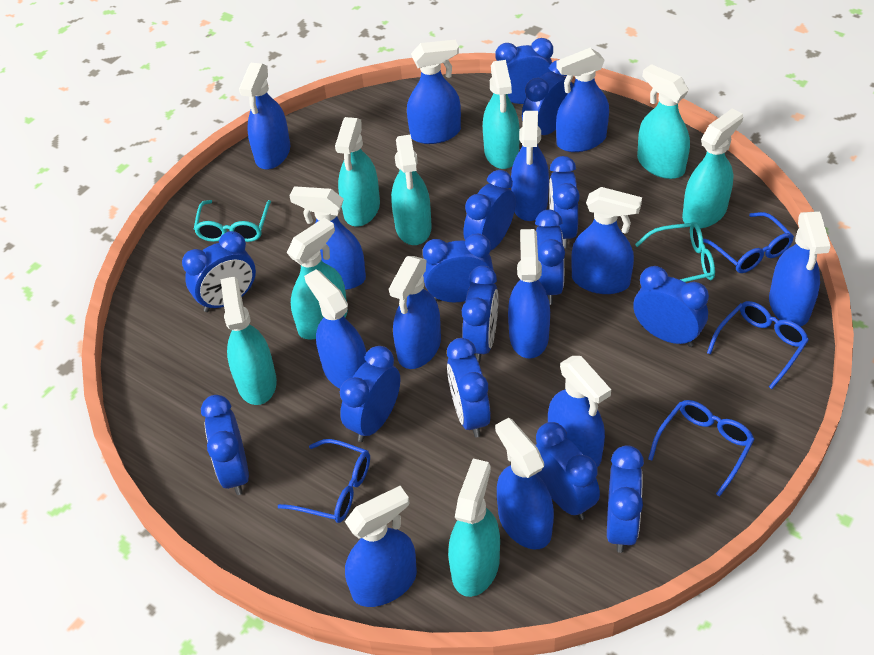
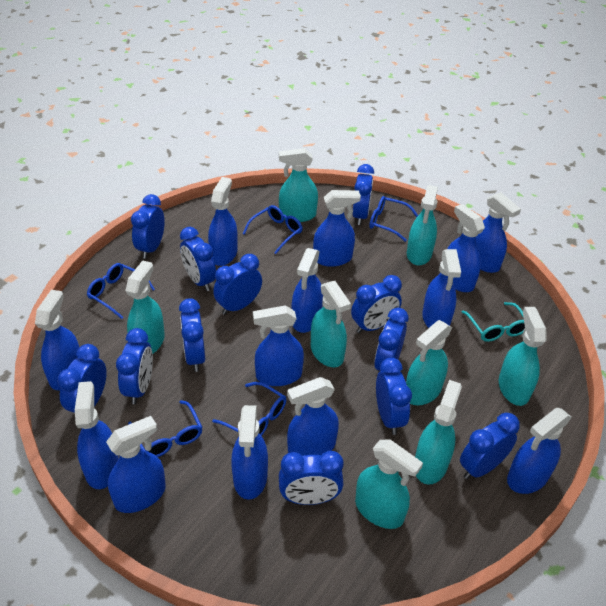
blue clock: [182,231,256,312] [201,395,249,495] [340,346,400,442] [423,233,493,302] [447,338,491,437] [462,266,498,363] [463,170,516,250] [495,38,553,104] [522,60,573,135] [535,210,565,305] [535,422,600,520] [549,156,580,248] [607,445,644,553] [633,266,709,347] = 14 -> [57,344,107,413] [116,328,153,404] [131,194,165,259] [179,298,205,372] [180,227,216,291] [213,254,262,315] [279,451,344,505] [351,275,402,333] [352,164,374,225] [374,308,409,371] [376,357,412,435] [460,413,520,479] = 12
blue glasses: [278,439,370,523] [648,400,755,497] [703,212,794,273] [707,301,809,389] = 4 -> [87,263,155,319] [128,400,203,457] [212,382,286,436] [243,205,302,254] [369,196,418,242] = 5
turquoise glasses: [194,200,271,242] [635,222,715,282] = 2 -> [462,302,525,342] = 1

